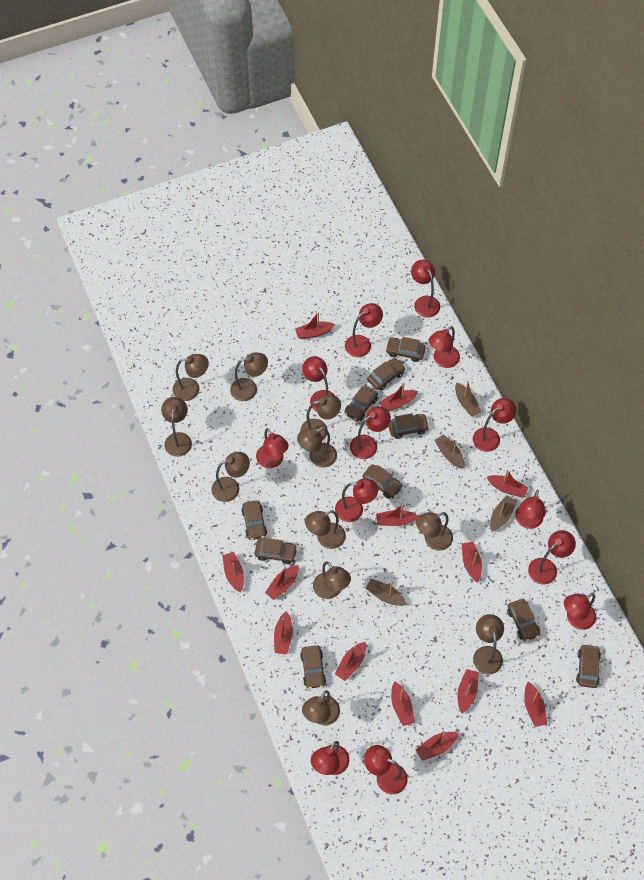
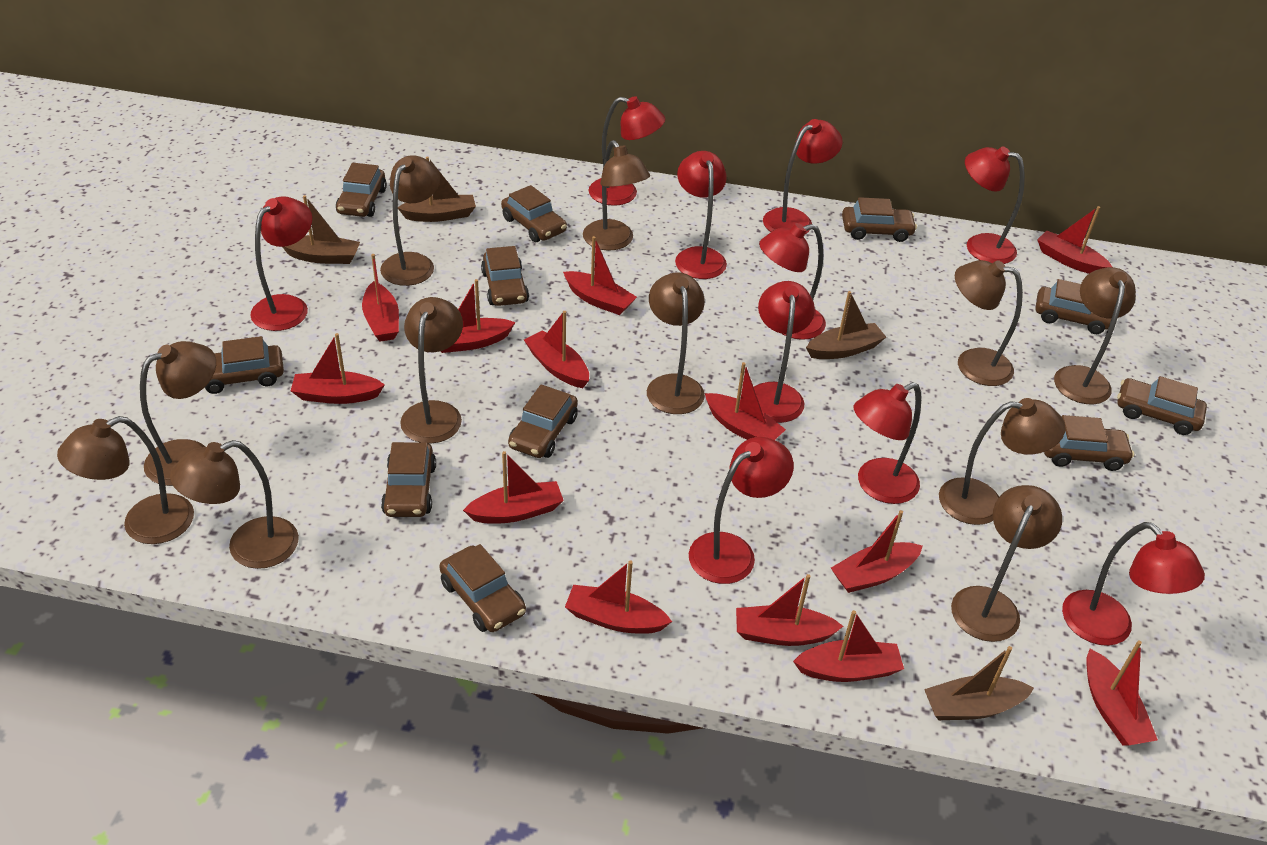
brown car: [241,500,267,540] [255,538,298,564] [300,645,326,689] [344,385,378,422] [362,464,403,499] [367,358,405,391] [386,337,426,362] [388,413,429,439] [507,599,540,641] [576,644,601,688] = 10 -> [204,336,284,394] [336,163,387,217] [381,442,436,517] [439,544,526,632] [481,246,529,306] [501,185,567,242] [508,384,578,458] [842,197,917,242] [1035,279,1111,334] [1044,415,1134,471] [1117,376,1207,435] = 11
red lamp: [256,428,289,468] [302,356,334,412] [311,741,349,775] [335,479,378,522] [345,303,383,357] [350,406,391,459] [364,745,408,794] [411,260,440,318] [429,326,460,368] [473,398,517,452] [515,490,546,529] [528,530,576,584] [564,593,596,630] = 13 -> [250,196,312,331] [588,96,665,206] [675,151,727,279] [689,437,794,584] [754,281,815,423] [759,223,826,340] [763,119,843,234] [854,382,921,504] [965,146,1025,264] [1062,522,1205,646] = 10

